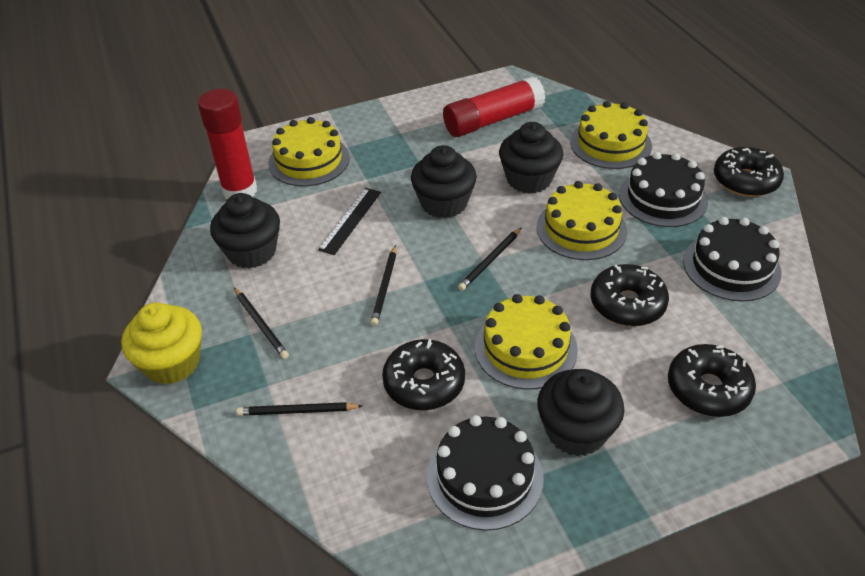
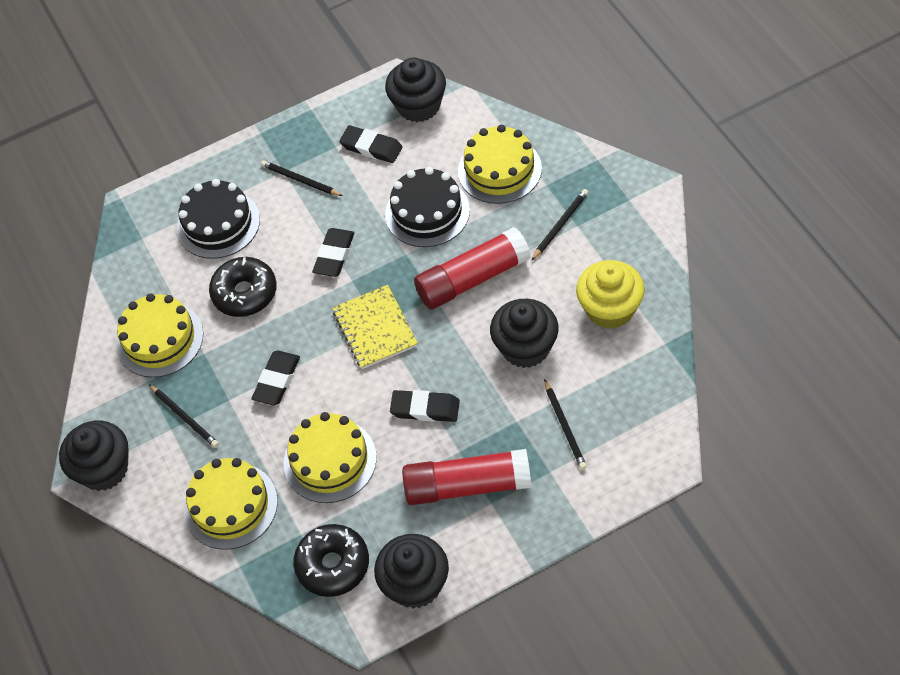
black cake: [427,415,544,531] [619,152,708,227] [683,217,782,302] = 3 -> [177,179,260,259] [385,167,470,247] = 2
black donut: [382,339,465,410] [591,264,669,326] [668,344,756,417] [714,147,784,197] = 4 -> [209,257,277,317] [293,524,369,597] = 2
black eraser: none = 0 -> [251,351,300,406] [312,228,354,277] [339,125,403,163] [390,390,460,422] = 4
black ruler: [318,188,381,255] = 1 -> none = 0
yellow notebook: none = 0 -> [333,285,418,369] = 1

